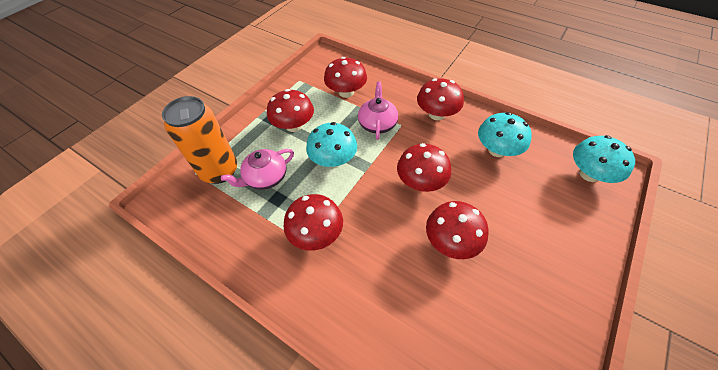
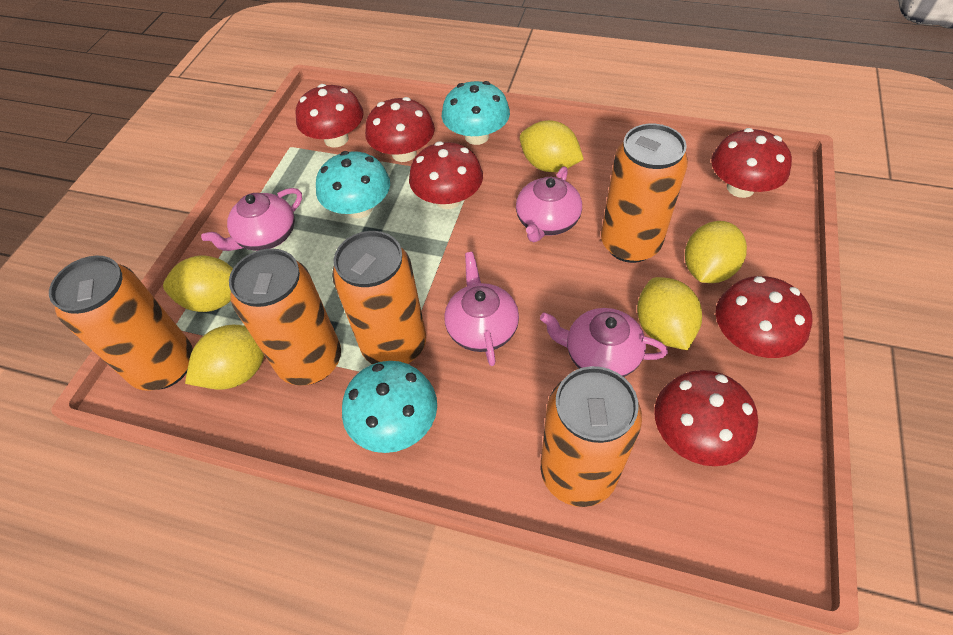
orange can: [162,96,237,184] = 1 -> [49,256,193,391] [229,248,341,386] [332,231,426,364] [541,366,642,507] [601,124,688,263] = 5
pink teapot: [221,149,294,190] [358,81,398,140] = 2 -> [201,188,302,251] [444,252,519,366] [516,166,582,242] [540,308,668,377] = 4
yellow lemon: none = 0 -> [163,255,233,312] [185,325,264,390] [520,120,584,172] [637,277,702,350] [685,221,747,283] = 5

